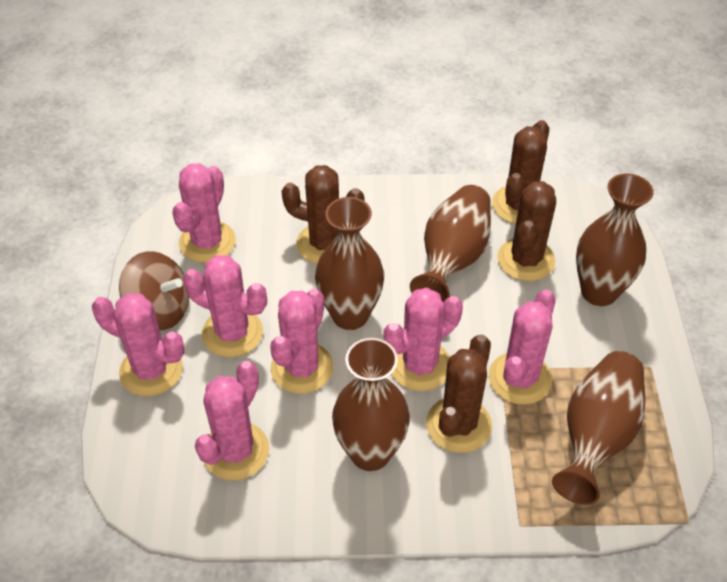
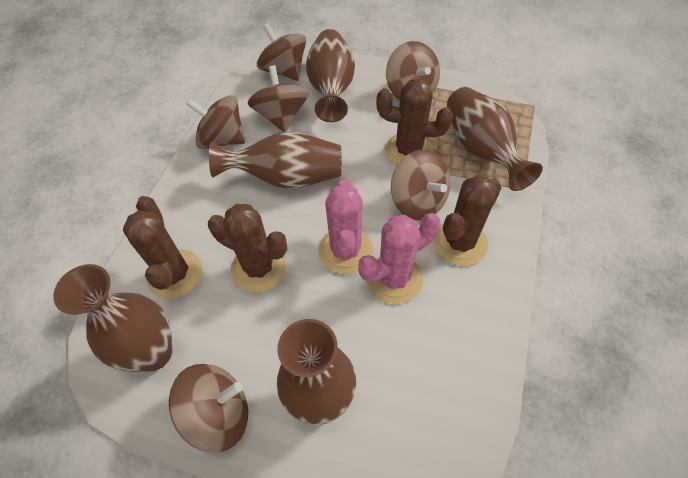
brown spinning top: [119,251,189,330] = 1 -> [169,364,248,452] [186,95,245,149] [248,65,309,132] [257,23,306,81] [386,41,440,100] [391,150,451,220] = 6
pink cactus: [92,293,184,396] [172,163,236,263] [183,255,267,357] [195,361,269,480] [270,289,333,394] [384,288,463,391] [489,289,556,405] = 7 -> [318,180,373,274] [358,213,441,304] = 2

